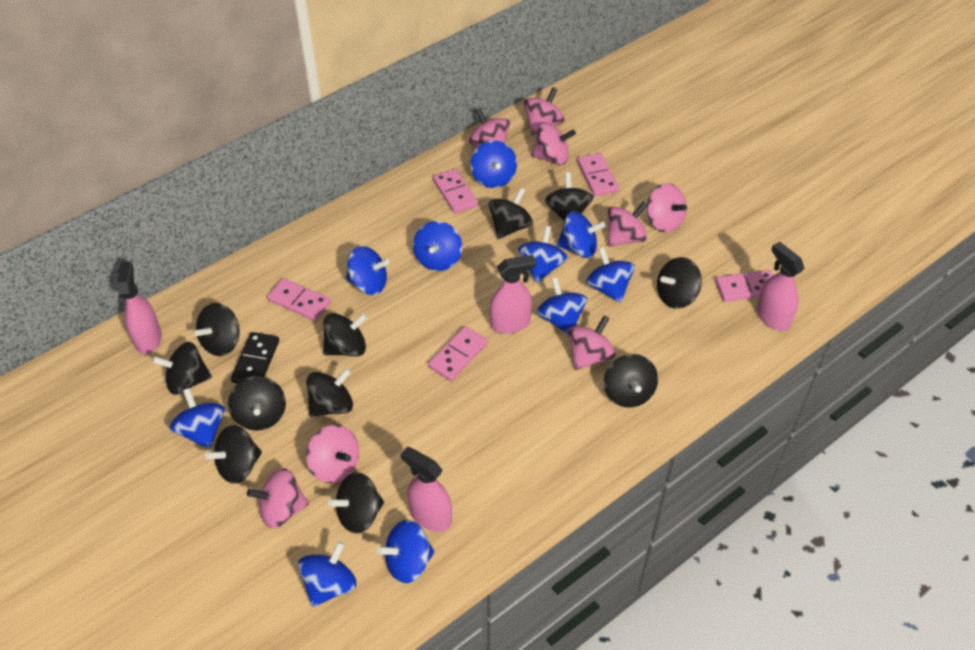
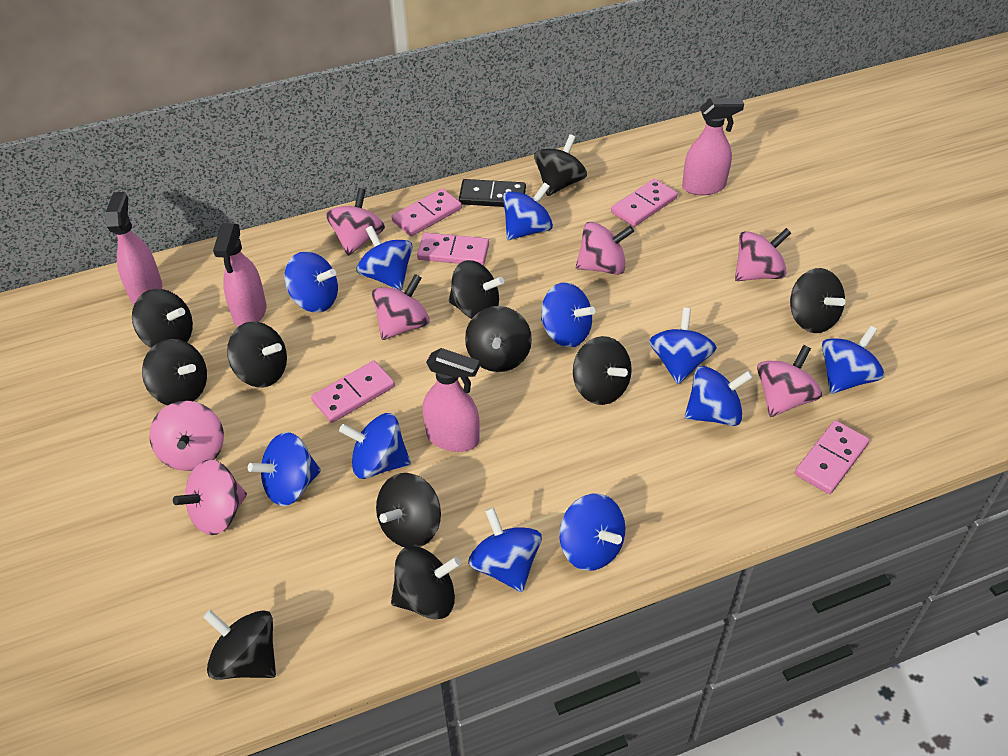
blue spinning top: [169,388,225,450] [298,541,357,607] [346,246,390,295] [377,520,435,583] [413,221,462,271] [471,140,517,188] [518,226,568,283] [537,277,587,334] [557,211,605,258] [586,247,635,303] = 10 -> [248,432,321,506] [284,251,338,313] [339,413,411,479] [357,226,413,291] [468,507,542,592] [503,182,553,240] [541,282,595,348] [559,493,625,571] [649,308,717,384] [685,366,753,426] [822,325,884,394] = 11
pink spinning top: [247,468,309,528] [306,425,359,483] [469,108,510,147] [524,87,564,135] [531,123,576,165] [568,315,616,370] [608,201,648,247] [647,183,687,232] = 8 -> [149,401,224,471] [173,459,247,535] [326,188,385,256] [372,274,430,340] [576,222,634,275] [735,228,791,281] [757,345,822,417] = 7

